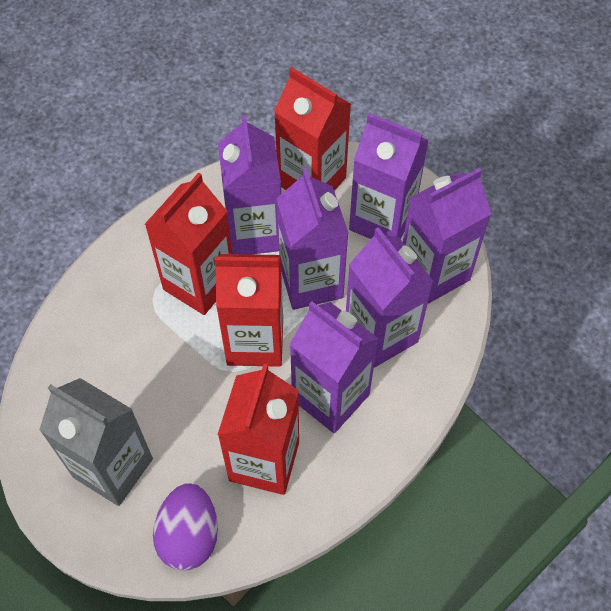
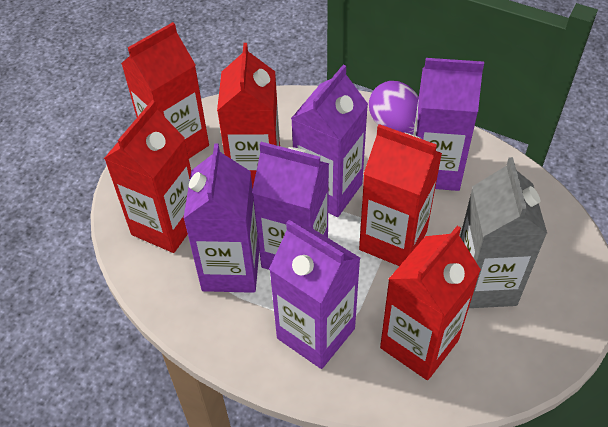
purple carton: [218,114,281,254] [276,168,349,310] [289,301,379,433] [346,227,434,368] [349,113,429,239] [403,168,492,303] = 6 -> [183,143,259,293] [252,142,329,270] [269,220,360,369] [291,65,368,217] [413,58,484,191] = 5
red carton: [145,173,232,315] [215,254,283,367] [217,364,299,495] [274,67,351,191] = 4 -> [104,100,191,253] [121,22,209,158] [217,43,280,188] [359,124,442,266] [380,226,481,380] = 5

